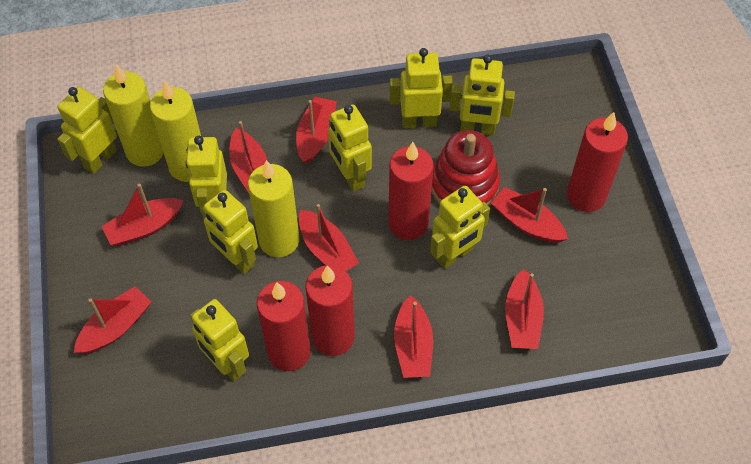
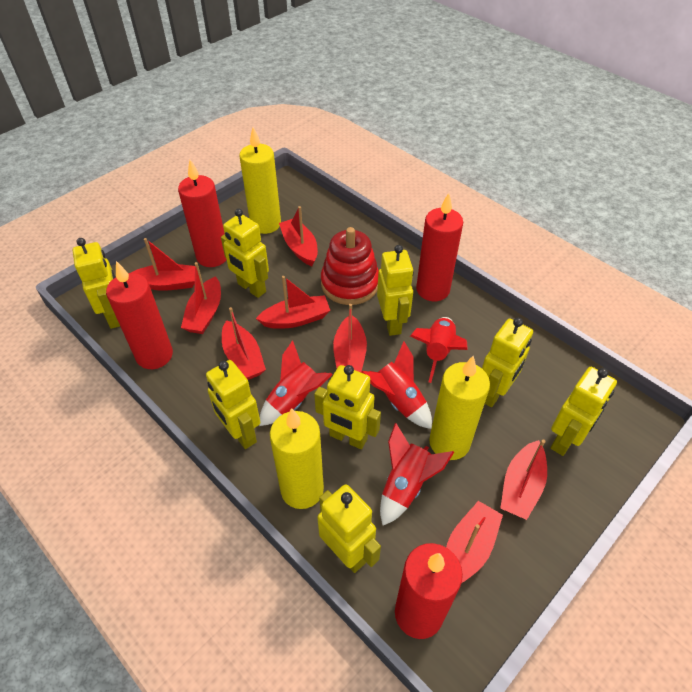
red rocket: none = 0 -> [259,340,333,426] [361,341,432,429] [380,423,454,526] [410,317,468,383] = 4

